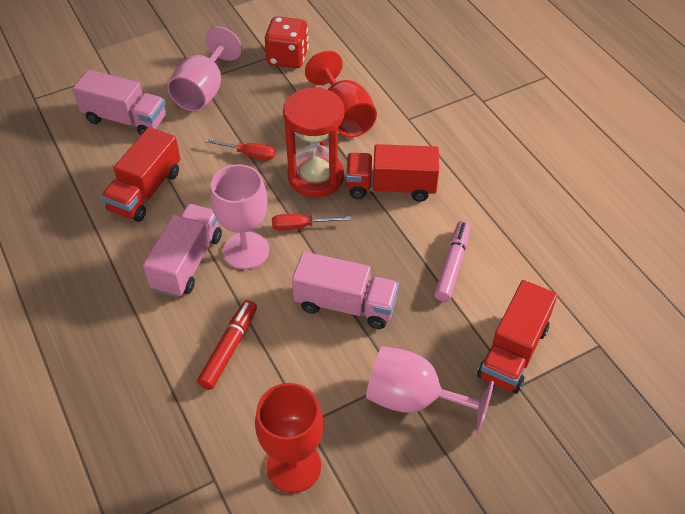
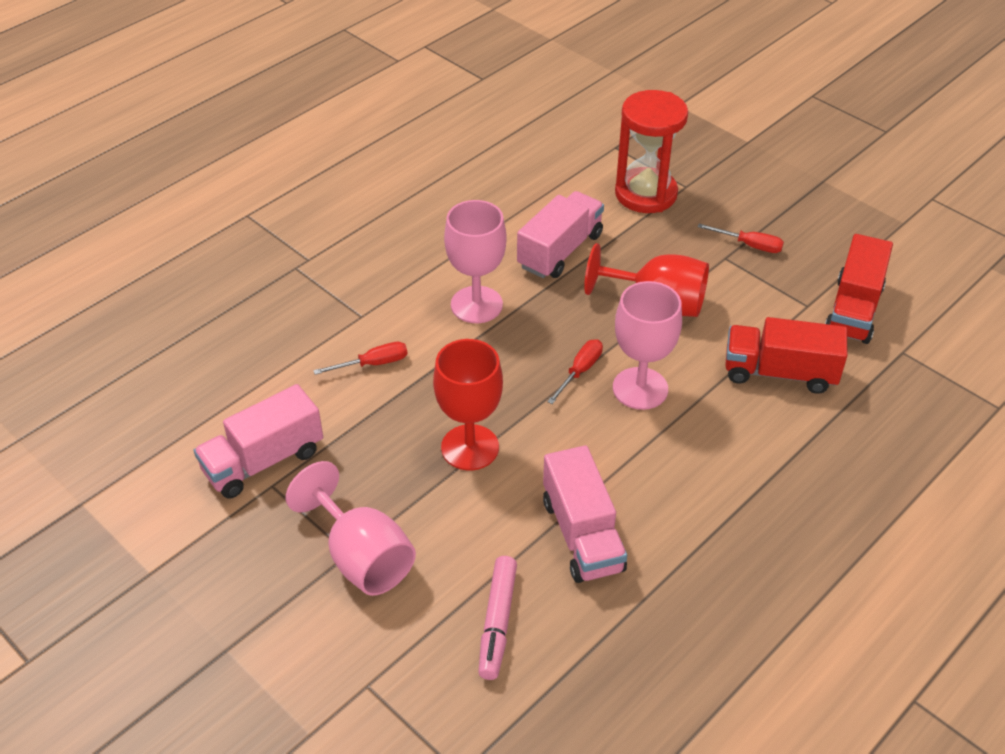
red dice: [265,16,309,68] = 1 -> none = 0
red marker: [197,300,257,390] = 1 -> none = 0
red screwdriver: [204,139,275,160] [272,214,351,231] = 2 -> [313,342,408,375] [547,339,603,404] [698,224,784,253] = 3
red truck: [101,127,180,222] [346,144,439,202] [477,280,557,394] = 3 -> [725,317,847,394] [825,234,893,344] = 2

